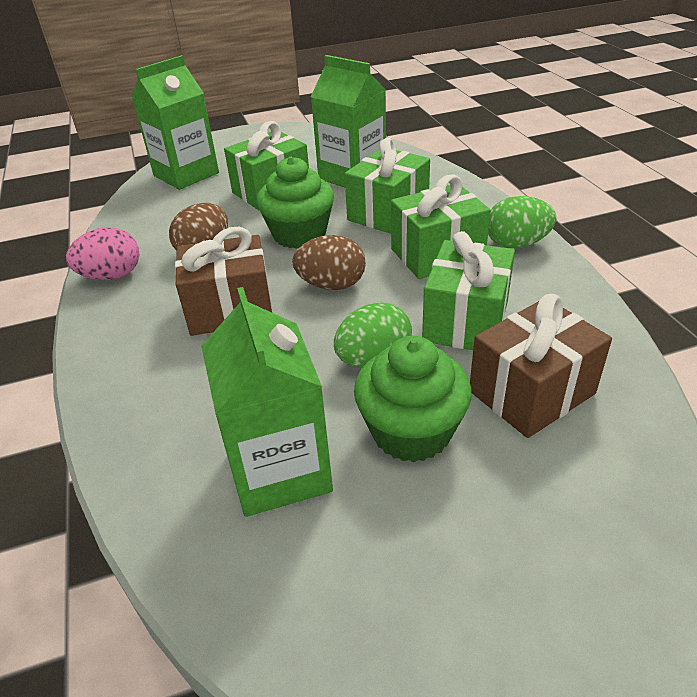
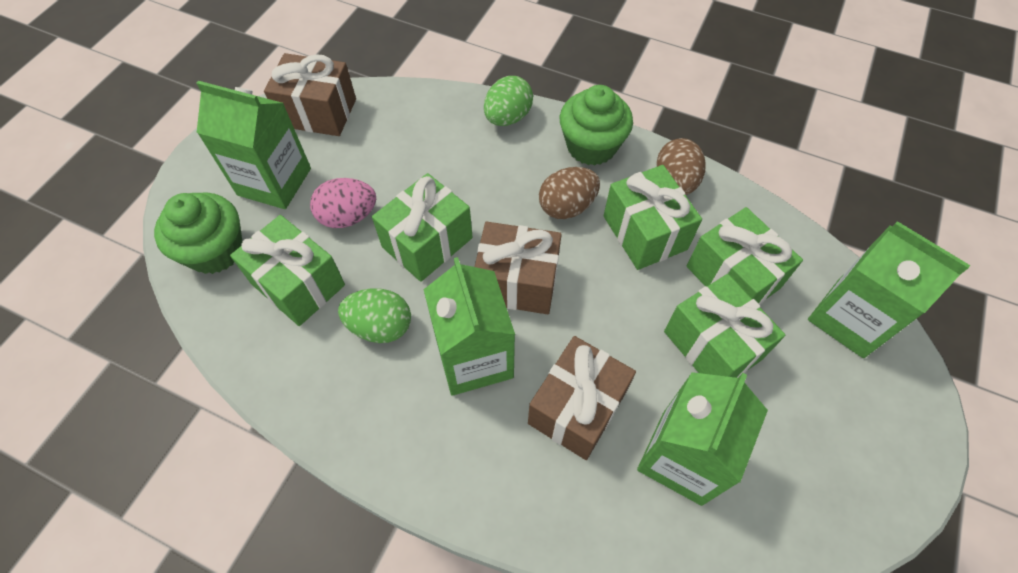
brown gift: [175,227,272,336] [470,294,612,438] = 2 -> [264,53,356,136] [475,222,562,314] [528,336,636,460] = 3
green carton: [131,55,219,190] [201,287,333,517] [311,55,386,187] = 3 -> [196,81,311,209] [423,257,515,396] [637,372,768,506] [808,221,970,358] = 4
green gift: [224,121,309,210] [345,138,430,234] [391,174,491,279] [422,231,515,350] = 4 -> [230,215,345,326] [372,173,473,282] [604,165,702,270] [664,274,785,378] [686,207,803,305] = 5

